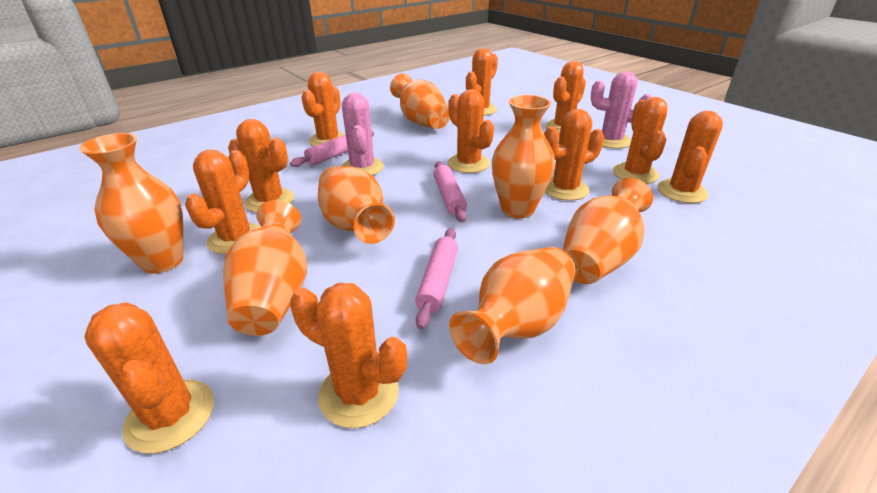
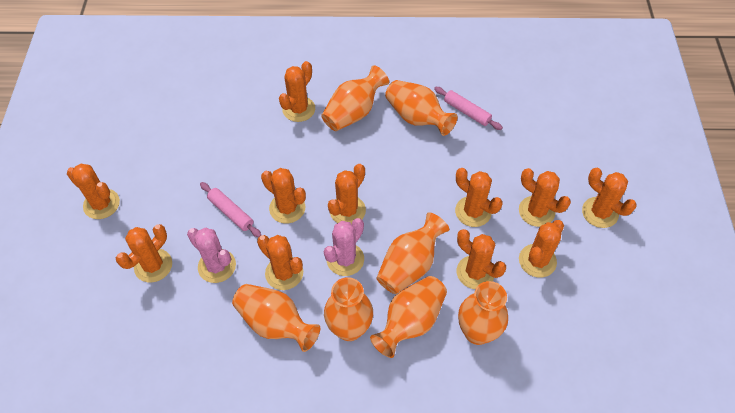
pink rolling pin: [290,131,374,167] [415,228,458,330] [434,161,467,223] = 3 -> [200,182,261,237] [434,87,503,130] = 2

